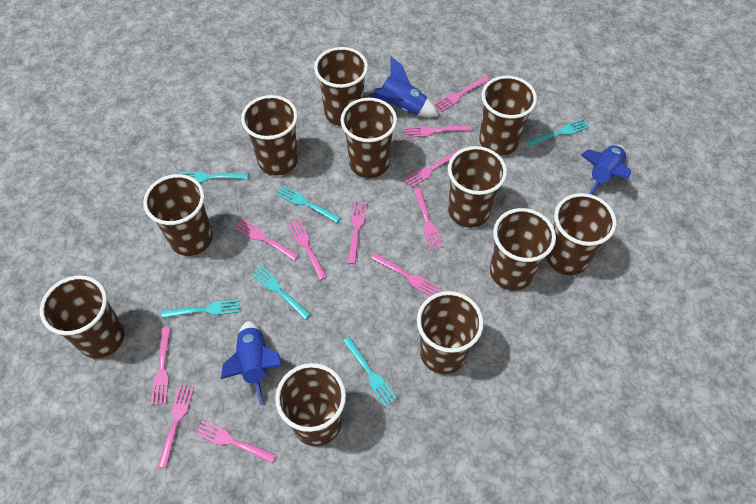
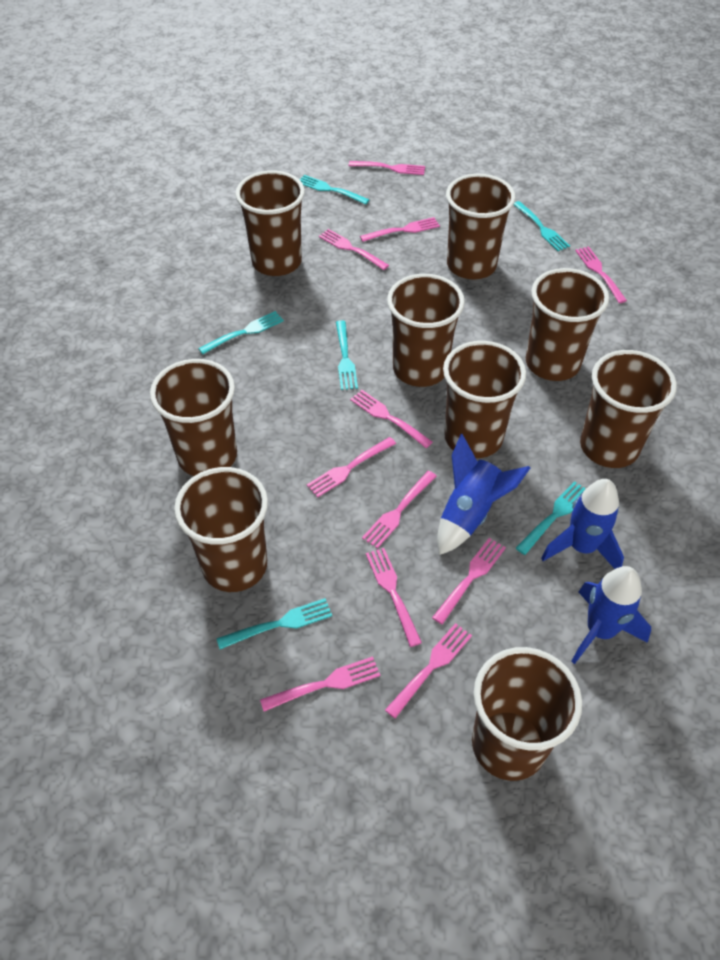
brown cup: [40,275,125,358] [143,174,213,256] [241,95,298,176] [275,363,346,446] [314,47,368,126] [341,98,397,178] [417,291,484,374] [448,146,507,228] [479,76,537,156] [490,208,556,290] [546,193,616,275] = 11 -> [150,359,237,476] [174,467,268,592] [236,170,305,276] [387,274,465,387] [443,341,526,458] [446,174,516,279] [472,647,582,781] [526,268,609,381] [580,350,677,468] = 9

